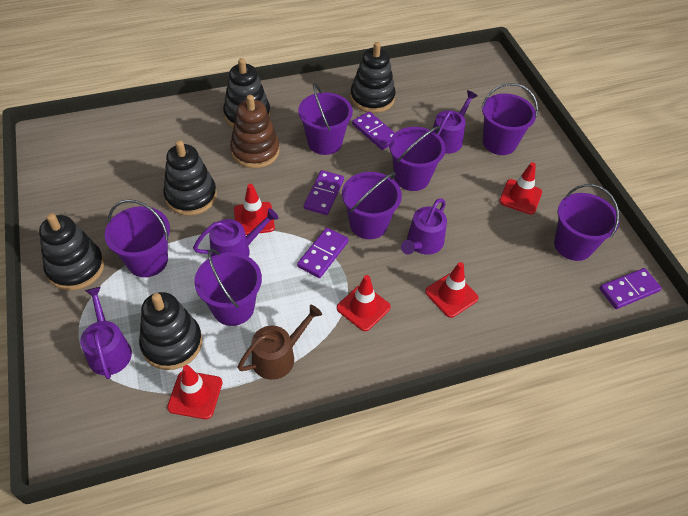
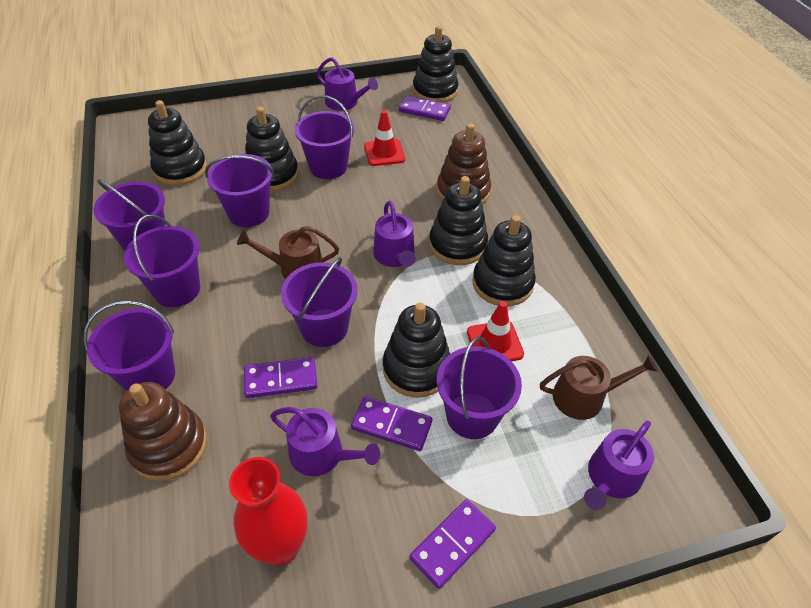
black stacking toy: [39,213,104,290] [139,292,202,370] [163,140,217,216] [223,58,271,127] [350,42,396,113] = 5 -> [148,100,207,185] [245,107,299,192] [383,302,450,398] [413,26,459,103] [429,176,488,265] [472,215,536,306] = 6
brown stacking toy: [230,95,280,168] = 1 -> [119,382,207,481] [437,123,491,204] = 2
brown watering can: [237,305,322,380] = 1 -> [237,226,339,279] [540,355,658,420] = 2
red traffic cone: [167,365,222,419] [234,184,275,235] [337,275,391,331] [425,262,478,318] [499,162,542,214] = 5 -> [364,110,405,166] [467,301,524,361] = 2
red vase: none = 0 -> [229,457,308,566] = 1

